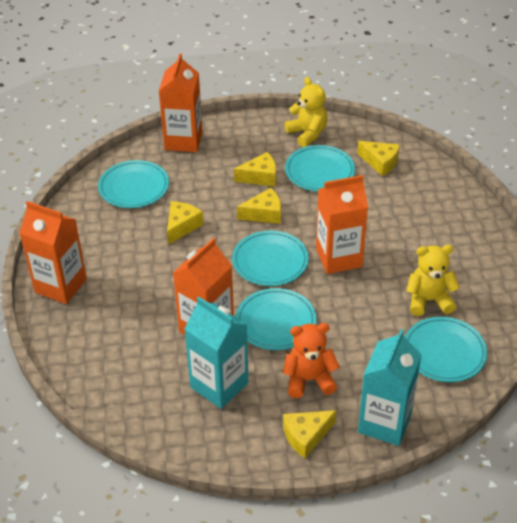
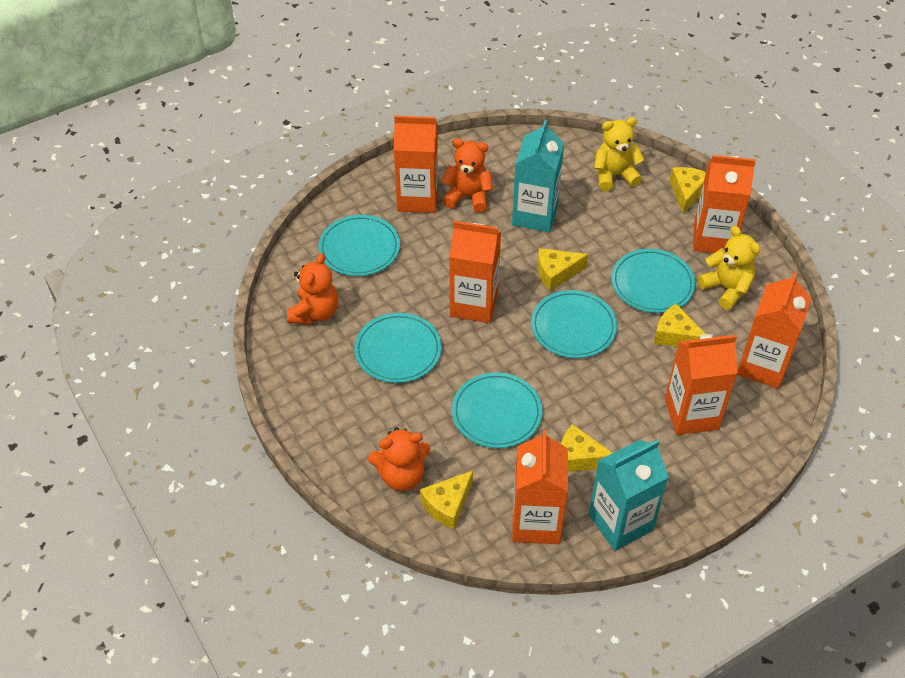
orange carton: [19,201,87,304] [159,53,203,152] [173,238,234,335] [316,175,368,274] = 4 -> [394,116,438,213] [449,221,501,323] [512,430,568,544] [665,334,738,435] [693,155,756,253] [737,272,812,389] = 6
orange teddy bear: [283,323,340,398] = 1 -> [287,253,338,324] [368,427,430,491] [441,138,493,213] = 3

